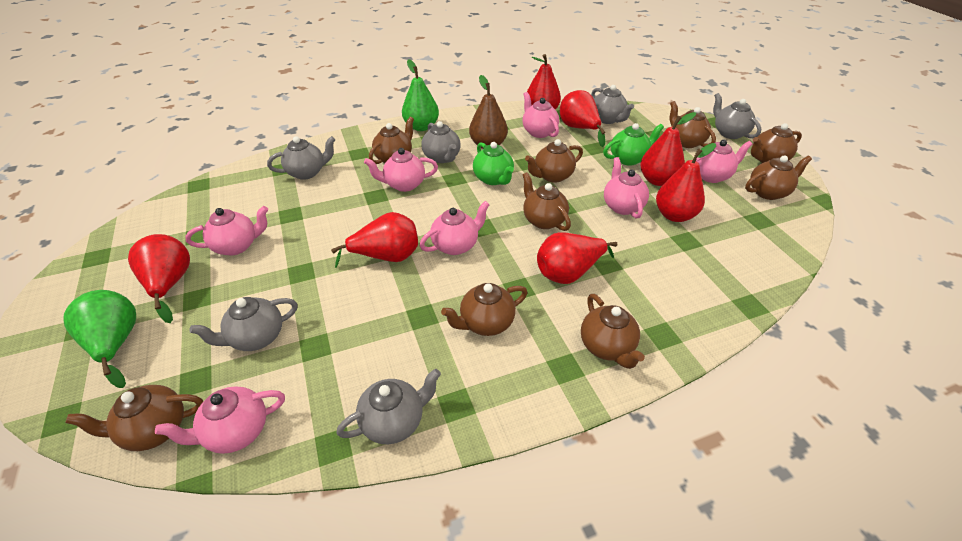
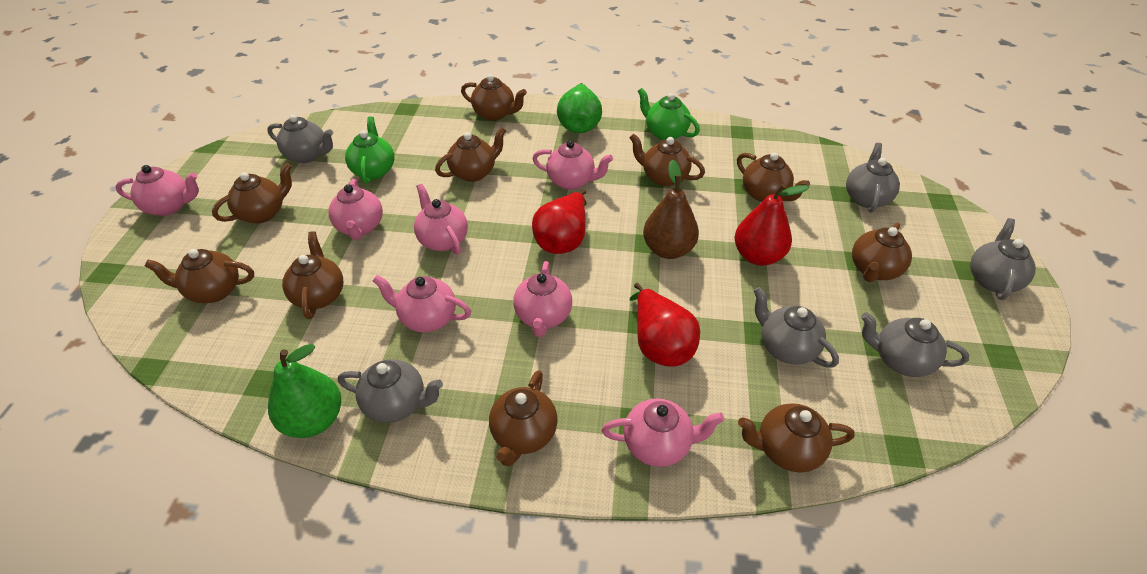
brown teapot: [65,385,203,451] [369,117,414,164] [441,283,527,336] [523,172,571,231] [525,139,583,183] [581,294,645,369] [670,101,716,148] [745,155,812,200] [751,123,802,163] = 9 -> [145,249,254,303] [212,163,292,223] [282,231,343,319] [435,127,506,182] [461,74,527,121] [489,370,557,466] [629,134,705,186] [737,152,810,202] [738,403,855,473] [852,222,912,282] = 10
red pear: [128,234,190,323] [331,212,418,268] [527,54,561,110] [537,232,617,284] [560,90,606,147] [640,112,696,186] [656,143,716,222] = 7 -> [532,189,587,254] [630,283,700,367] [734,184,809,266] = 3

